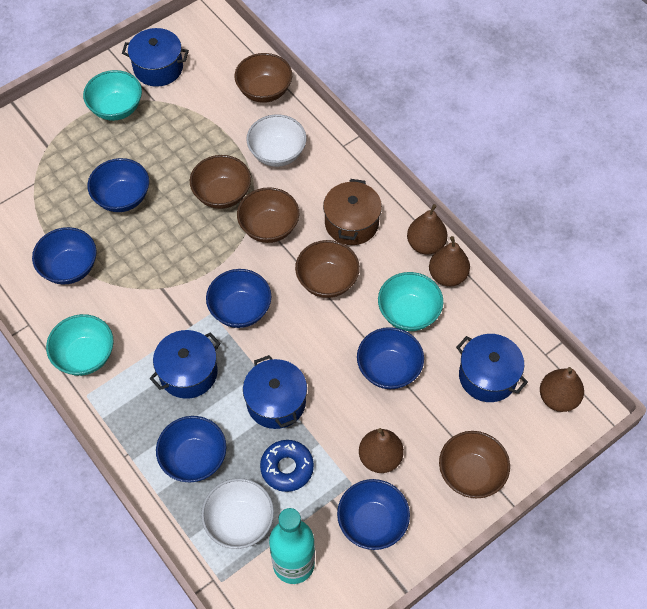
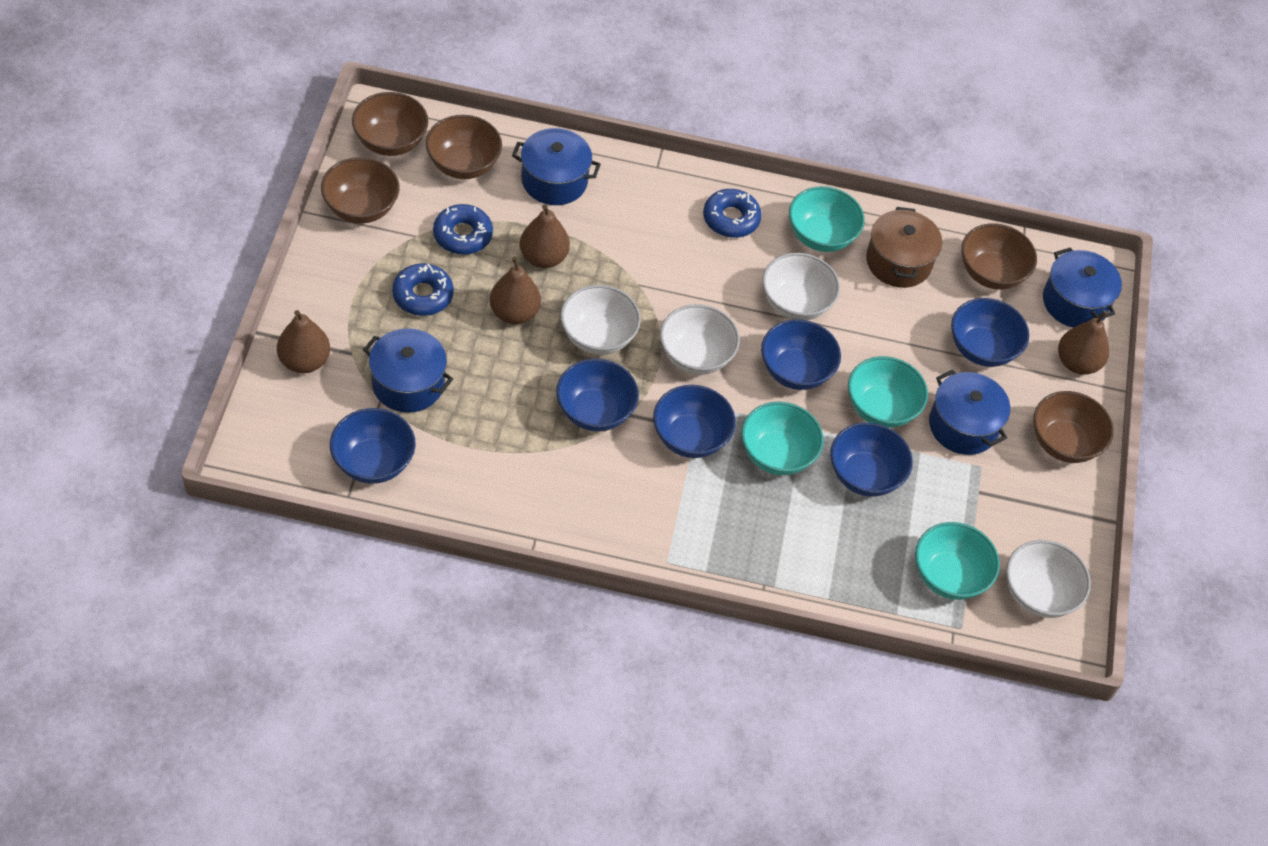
blue donut: [260,440,314,492] = 1 -> [392,263,454,316] [433,204,493,255] [703,189,762,238] = 3
turquoise bottle: [269,508,315,584] = 1 -> none = 0
turquoise bowl: [46,314,114,376] [83,70,142,121] [378,272,443,331] = 3 -> [741,402,824,475] [789,186,865,252] [848,356,928,428] [915,522,1000,600] = 4
white bowl: [201,478,274,549] [246,114,307,167] = 2 -> [560,285,641,355] [660,304,740,375] [762,253,840,320] [1006,540,1091,618] = 4

